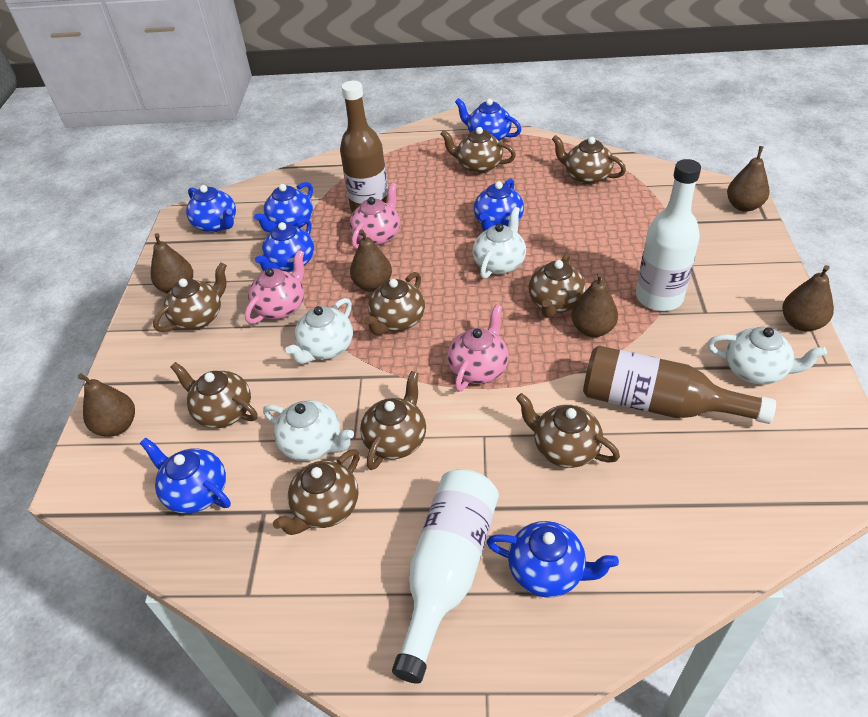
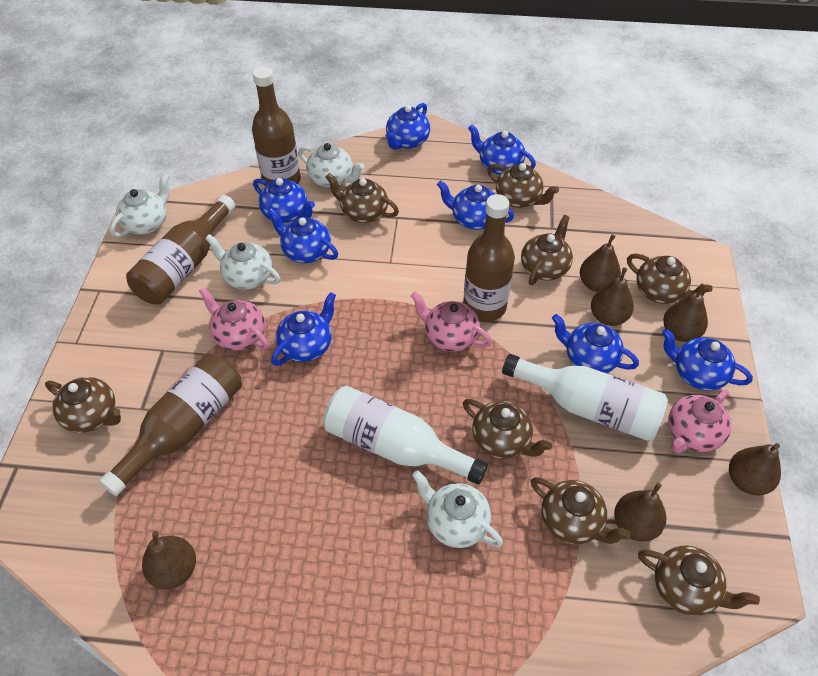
blue teapot: [140,437,231,514] [186,185,236,232] [254,182,313,233] [255,218,314,272] [455,98,522,141] [474,178,524,231] [487,521,619,598] = 7 -> [253,178,315,223] [267,208,338,263] [271,292,336,366] [386,103,430,150] [437,180,514,230] [468,125,536,175] [552,314,639,373] [662,329,753,391] = 8
brown bottle: [340,81,388,212] [583,346,776,424] = 2 -> [99,354,242,496] [126,195,235,304] [252,66,301,186] [463,194,515,322] = 4
brown teapot: [153,262,227,332] [170,362,258,428] [273,449,360,535] [360,371,426,470] [364,272,425,335] [440,127,516,174] [516,393,620,468] [528,253,586,318] [552,135,626,185] = 9 -> [45,377,121,433] [325,173,399,223] [463,399,552,459] [487,163,559,208] [521,215,573,286] [531,477,631,544] [627,254,713,304] [638,545,760,616] = 8

